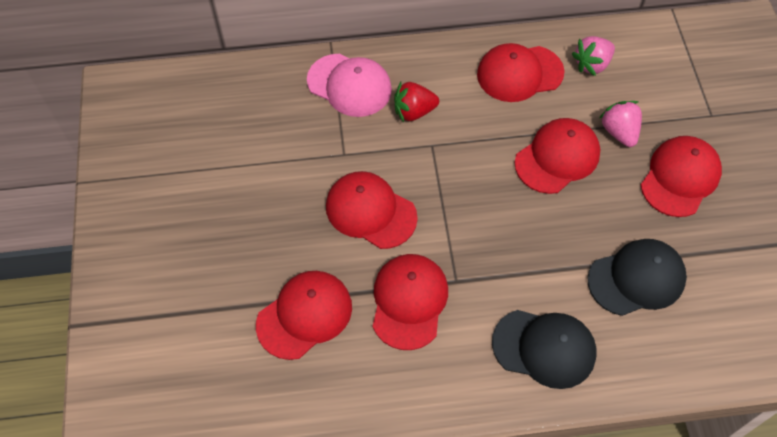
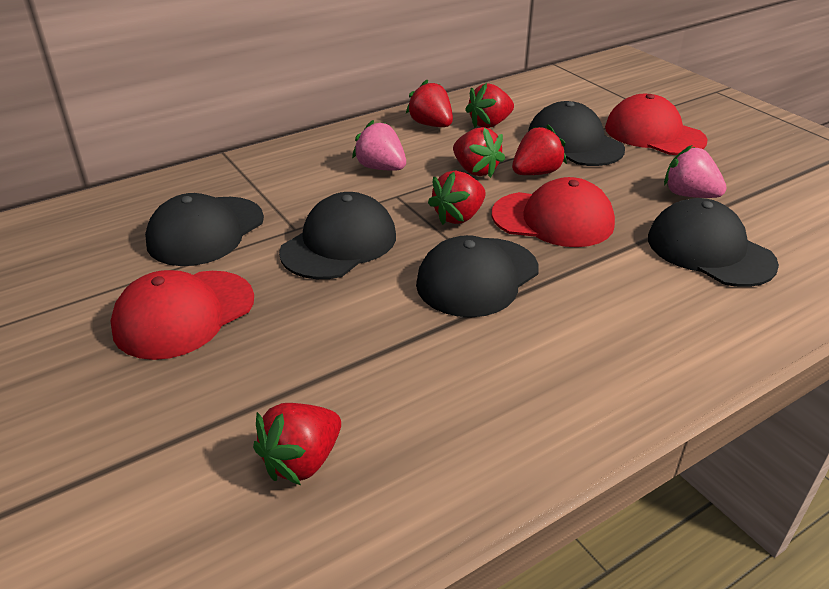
black cap: [492,310,596,389] [588,239,687,316] = 2 -> [145,193,264,266] [279,192,396,279] [416,235,539,317] [528,101,625,166] [648,198,779,287] = 5
pink cap: [307,54,392,117] = 1 -> none = 0
red cap: [256,271,352,360] [326,171,418,249] [373,254,448,350] [477,43,564,102] [515,118,600,194] [641,136,722,217] = 6 -> [111,270,254,360] [492,177,615,247] [605,94,708,155] = 3
red strawberry: [394,82,439,122] = 1 -> [253,403,341,485] [406,80,453,127] [428,171,486,225] [453,127,505,178] [465,83,514,128] [512,125,567,175] = 6

